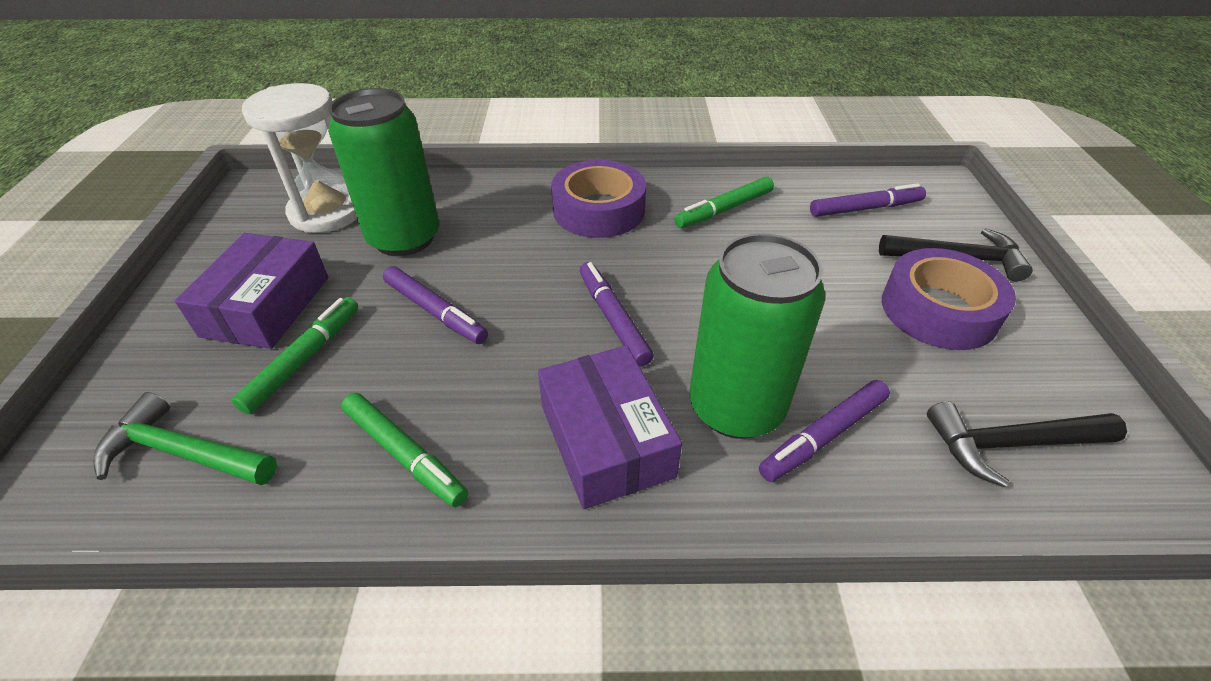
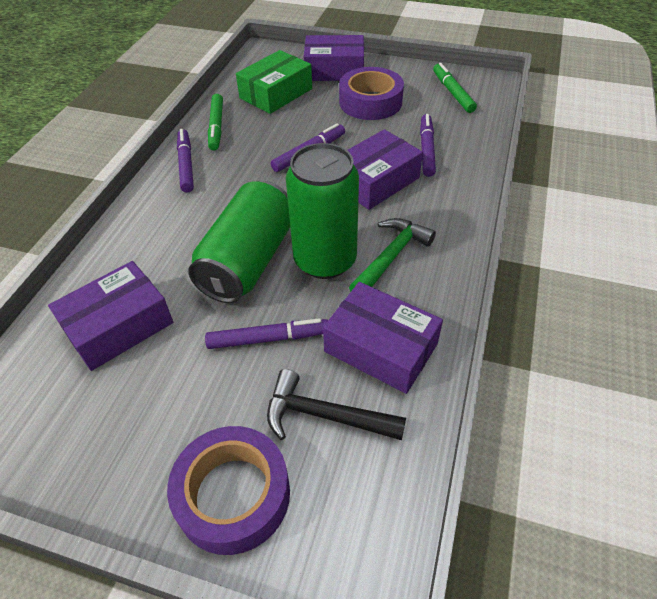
black hammer: [879,228,1033,281] [927,401,1127,487] = 2 -> [267,369,406,440] = 1
green box: none = 0 -> [236,50,312,114] = 1
green marker: [232,297,358,414] [341,393,468,507] [675,177,774,228] = 3 -> [208,94,223,151] [433,63,477,113] = 2
purple box: [175,233,328,349] [538,345,682,509] = 2 -> [48,261,173,371] [304,35,364,81] [323,282,443,394] [347,129,423,210] = 4
white hourglass: [242,83,357,233] = 1 -> none = 0

